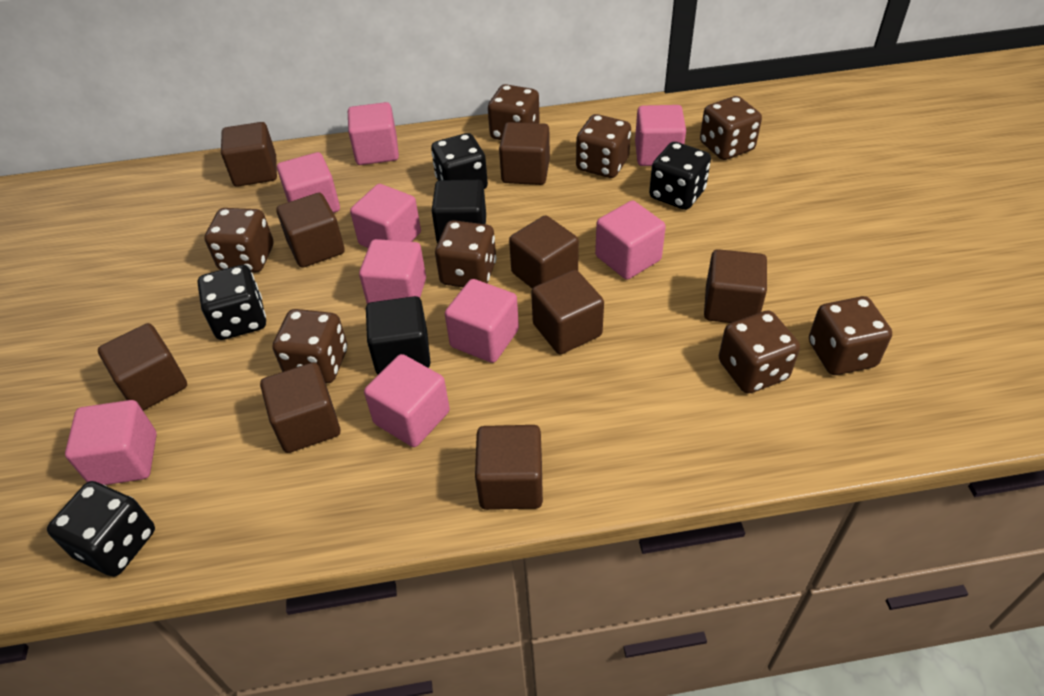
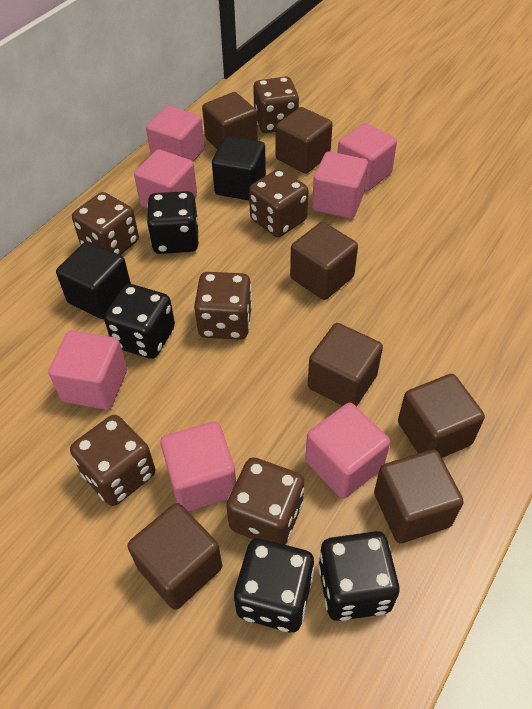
brown cube: [98,323,187,411] [221,122,277,187] [260,362,340,453] [277,193,345,268] [475,425,543,510] [499,122,550,185] [509,215,579,288] [531,270,604,354] [704,249,767,323] = 9 -> [127,503,222,610] [202,92,258,150] [275,107,333,173] [290,222,358,300] [308,323,383,407] [374,450,464,543] [398,374,485,458] = 7
brown dice: [204,208,273,272] [272,309,347,383] [435,220,496,287] [488,84,540,140] [576,114,631,178] [700,96,762,160] [719,310,800,394] [809,296,892,375] = 8 -> [70,415,155,506] [72,192,139,255] [194,272,252,340] [226,457,304,545] [249,169,308,237] [253,76,299,133] = 6
pink cube: [65,400,157,485] [277,152,340,213] [348,102,399,165] [350,184,421,248] [359,239,426,304] [364,354,450,447] [445,279,519,363] [595,200,666,280] [635,105,686,166] = 9 -> [48,330,127,410] [134,149,197,209] [146,106,205,162] [160,421,236,512] [305,403,390,499] [312,151,368,219] [337,123,397,191] = 7

